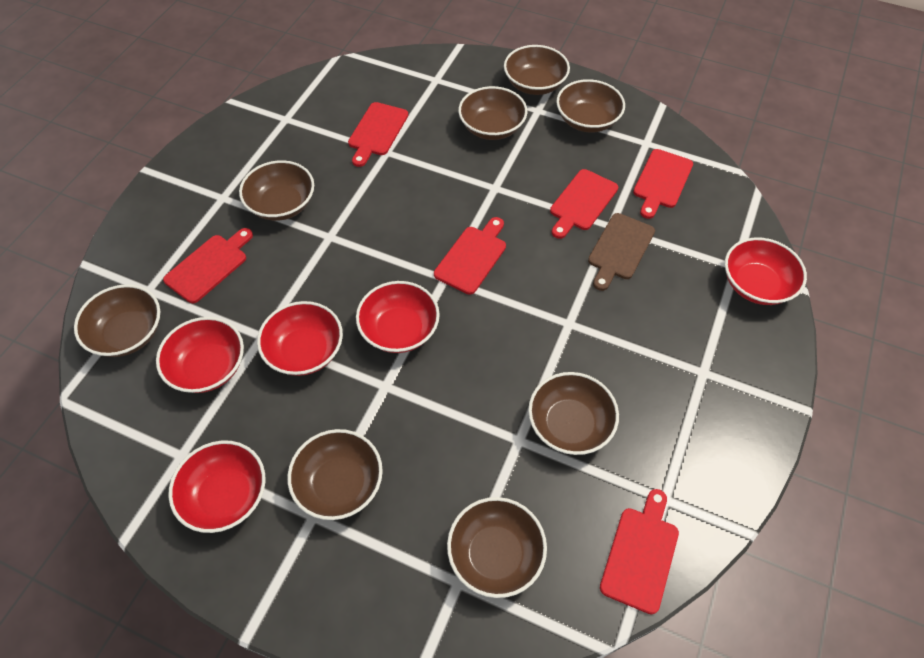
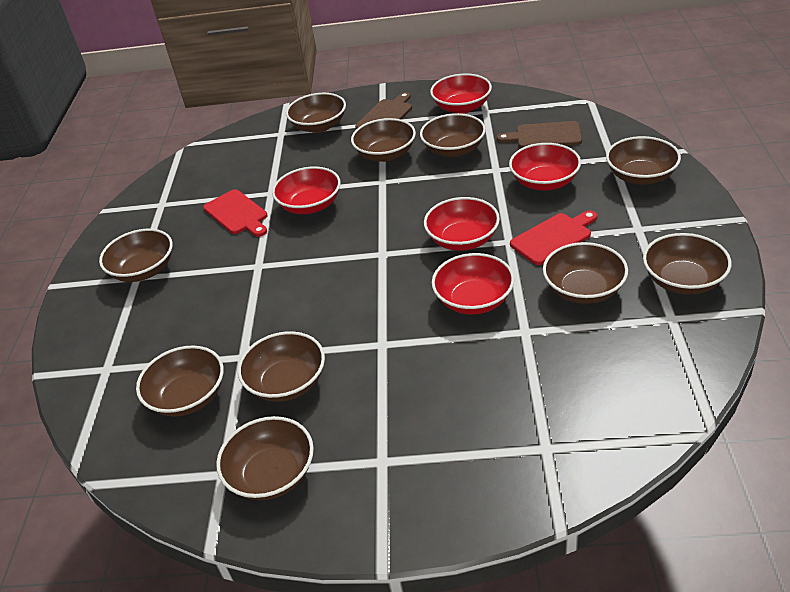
brown bowl: [74,284,160,357] [239,160,314,221] [287,429,383,520] [447,497,547,598] [458,86,527,140] [504,45,570,95] [528,372,619,455] [556,79,625,133] = 8 -> [99,229,173,282] [136,345,224,417] [216,416,314,500] [238,331,325,402] [286,93,346,133] [351,118,416,162] [420,113,486,157] [543,242,628,304] [606,136,681,185] [643,233,732,295] = 10
brown cutting board: [588,213,655,291] = 1 -> [355,92,412,129] [497,121,582,148] = 2
red cutting board: [163,228,253,303] [348,102,408,167] [434,217,506,295] [550,169,618,239] [600,489,679,615] [633,149,693,219] = 6 -> [203,189,268,237] [510,210,597,265] = 2

